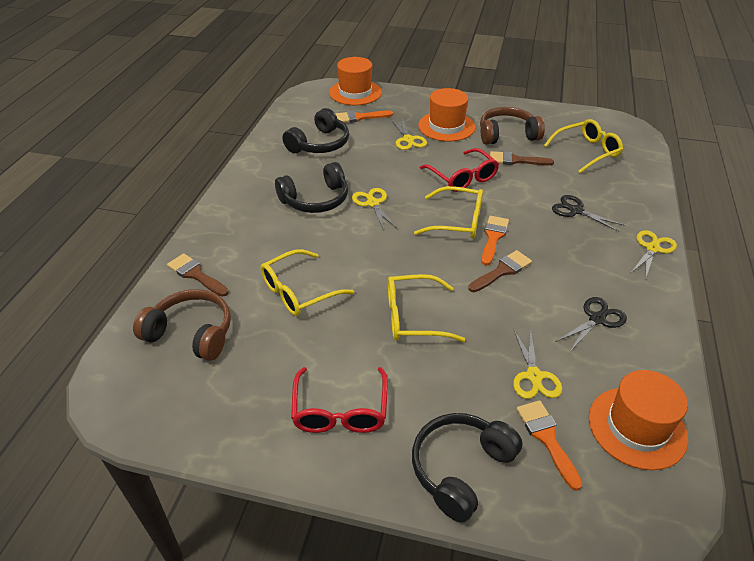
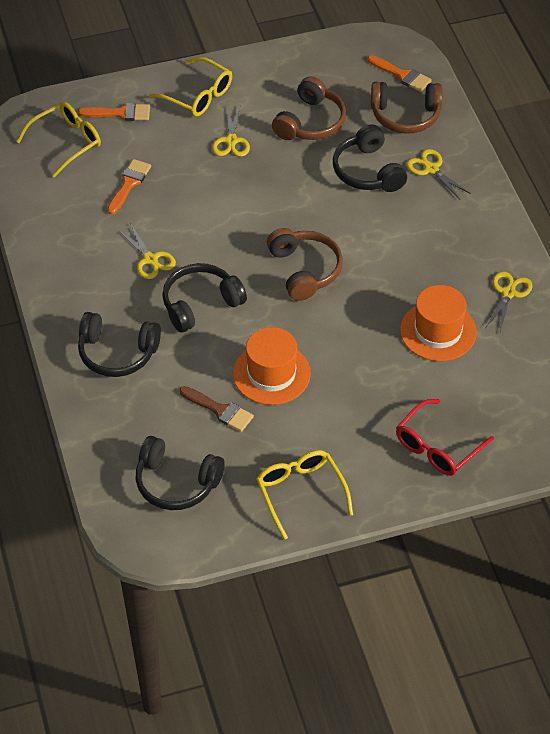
black headphones: [275,162,348,213] [283,108,349,153] [412,413,523,523] = 3 -> [78,312,161,377] [136,436,225,510] [162,263,247,333] [333,124,407,192] = 4
black scissors: [552,195,625,232] [556,297,627,352] = 2 -> none = 0
brown brush: [167,253,229,297] [468,250,532,292] [490,151,554,165] = 3 -> [179,386,254,432] = 1
brown headphones: [133,289,231,361] [480,107,545,145] = 2 -> [267,228,343,301] [272,76,346,140] [371,82,442,134] = 3
orange hat: [329,57,382,105] [418,88,475,142] [589,370,688,470] = 3 -> [233,327,311,405] [400,285,477,361] = 2
red glasses: [291,367,388,433] [420,148,499,192] = 2 -> [396,399,494,476] = 1
yellow glasses: [260,249,354,316] [388,274,465,342] [414,186,483,239] [544,119,623,173] = 4 -> [16,102,101,177] [149,57,232,117] [256,450,353,540] = 3

